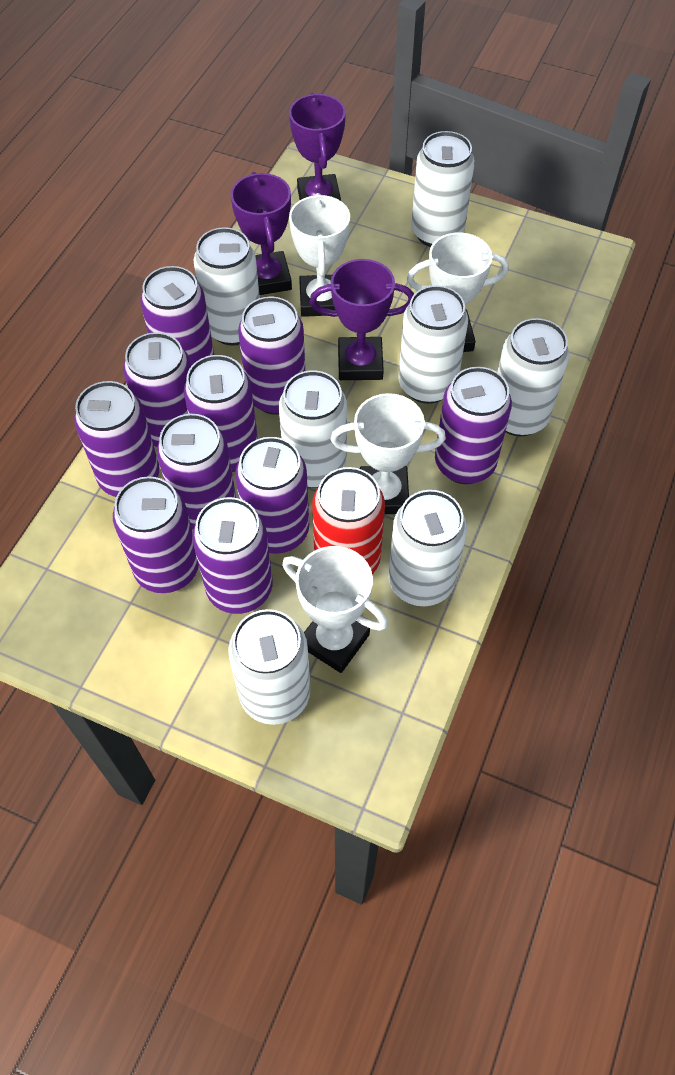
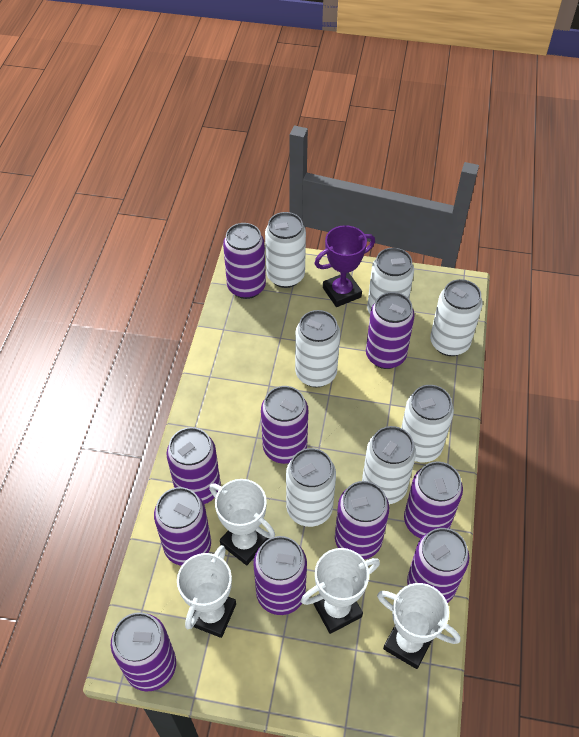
purple trophy: [231,172,292,295] [289,93,346,201] [310,259,414,380] = 3 -> [315,225,375,307] = 1
red can: [312,467,385,574] = 1 -> none = 0

